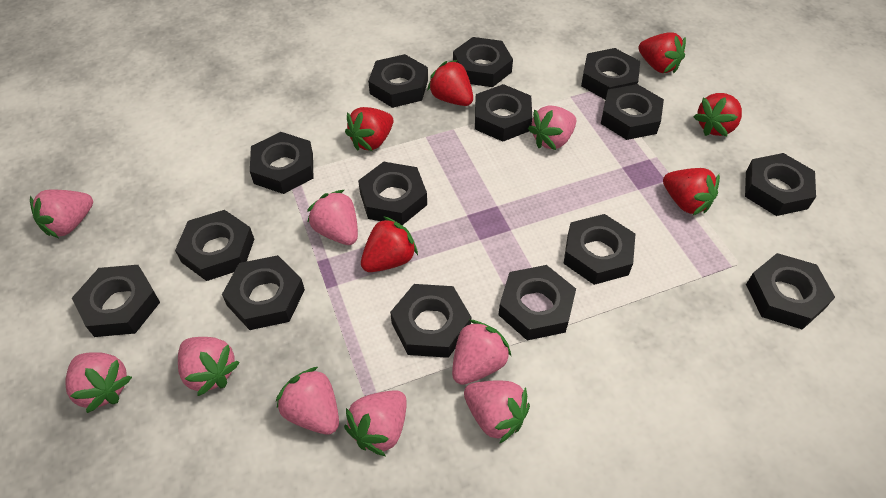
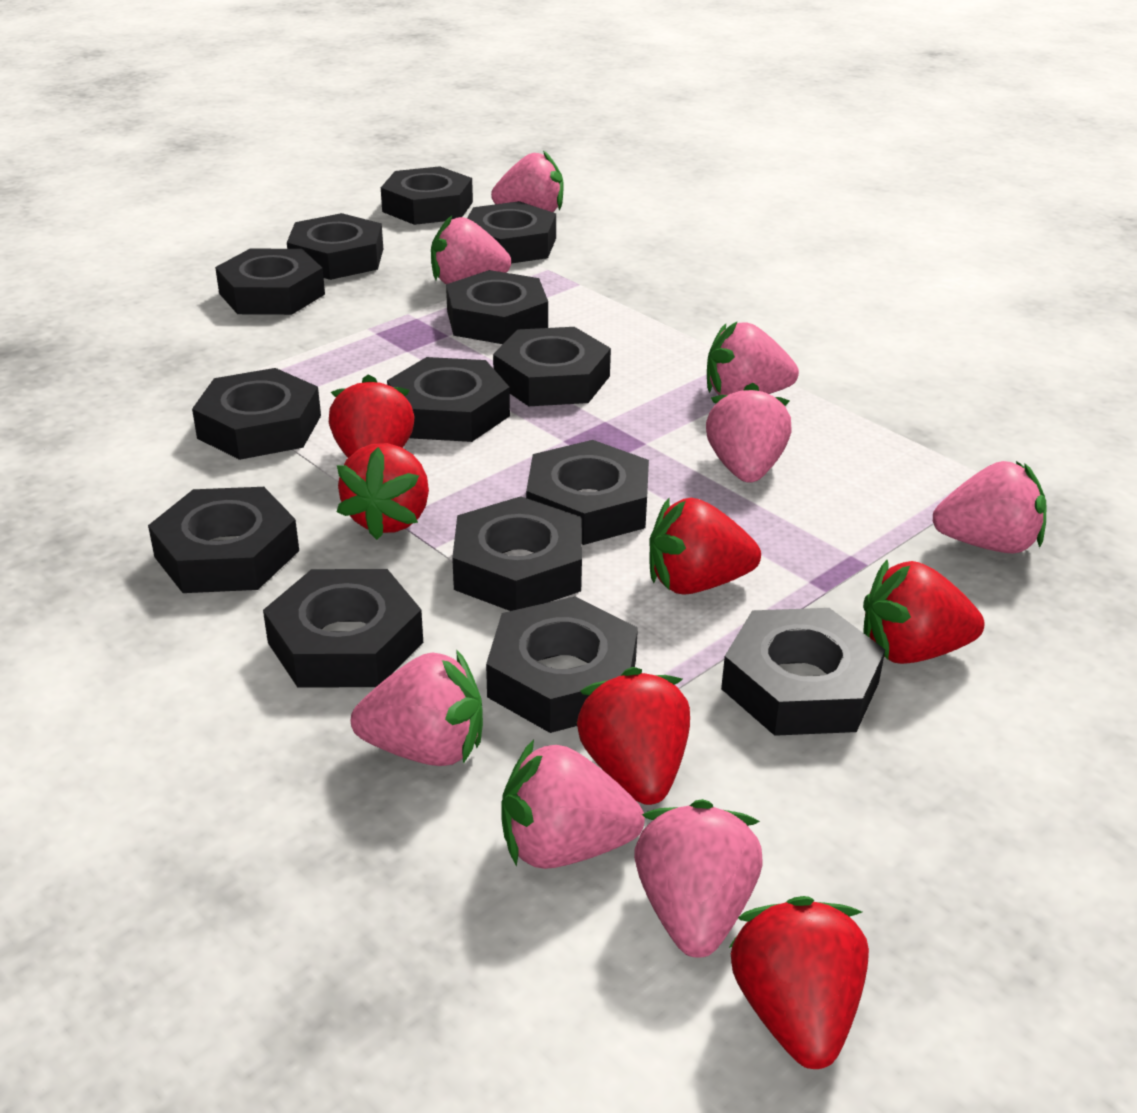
black nut: [72,265,160,337] [175,210,254,281] [222,255,305,330] [250,132,313,194] [358,162,427,225] [368,54,428,108] [390,284,471,358] [453,37,513,87] [475,84,532,142] [498,265,576,340] [563,214,635,285] [581,48,640,100] [601,84,664,140] [745,153,816,216] [746,253,835,330] = 15 -> [148,487,299,593] [192,368,321,460] [215,248,325,315] [263,569,423,688] [287,213,383,280] [381,166,473,225] [387,357,510,442] [446,270,548,344] [452,496,582,611] [467,201,556,264] [486,596,638,733] [493,327,611,406] [526,440,649,545] [721,608,885,736] = 14
pink strawberry: [30,190,93,238] [65,352,132,413] [178,337,240,396] [276,367,339,435] [307,190,358,245] [344,390,407,456] [452,320,512,385] [464,381,530,444] [528,105,576,150] = 9 -> [351,649,483,766] [431,216,511,284] [491,150,563,212] [501,740,645,869] [634,799,762,958] [706,383,792,483] [707,321,799,395] [933,461,1047,553] = 8

